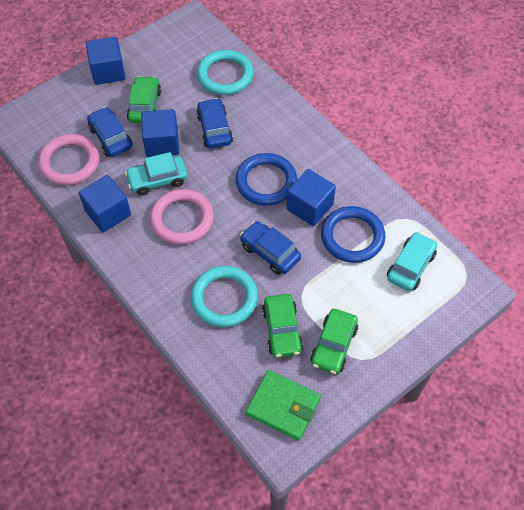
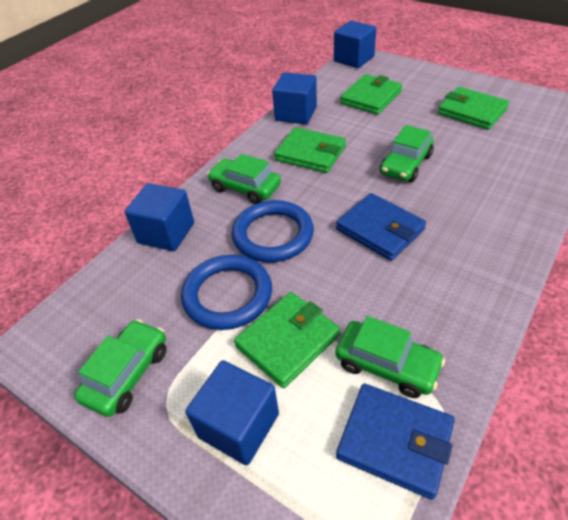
blue car: [87,107,133,157] [196,98,233,148] [240,221,301,275] = 3 -> none = 0
blue wallet: none = 0 -> [336,193,426,261] [336,384,455,500] = 2
green car: [127,76,161,123] [262,294,303,358] [310,309,358,374] = 3 -> [74,319,167,417] [207,154,281,204] [335,316,445,398] [380,125,434,182] = 4
green wallet: [246,370,321,441] = 1 -> [234,292,340,388] [274,127,346,173] [340,74,402,115] [438,87,509,130] = 4
pink ring: [38,134,100,185] [150,189,214,244] = 2 -> none = 0
turquoise car: [125,152,187,196] [387,232,437,291] = 2 -> none = 0
turquoise ring: [191,266,258,327] [197,50,254,95] = 2 -> none = 0

